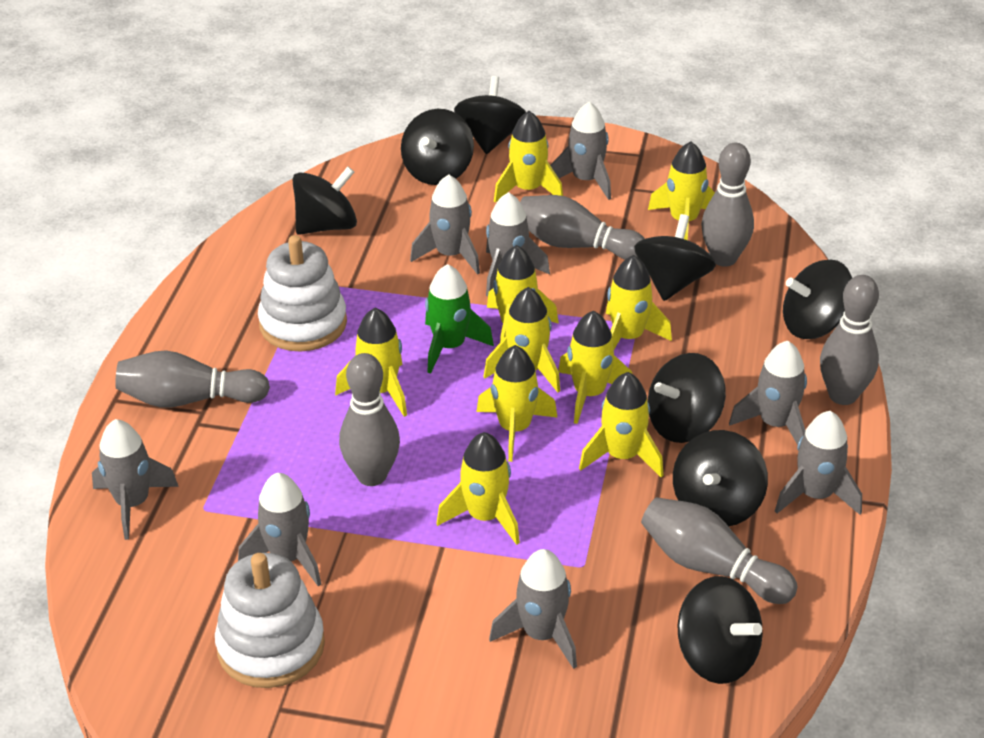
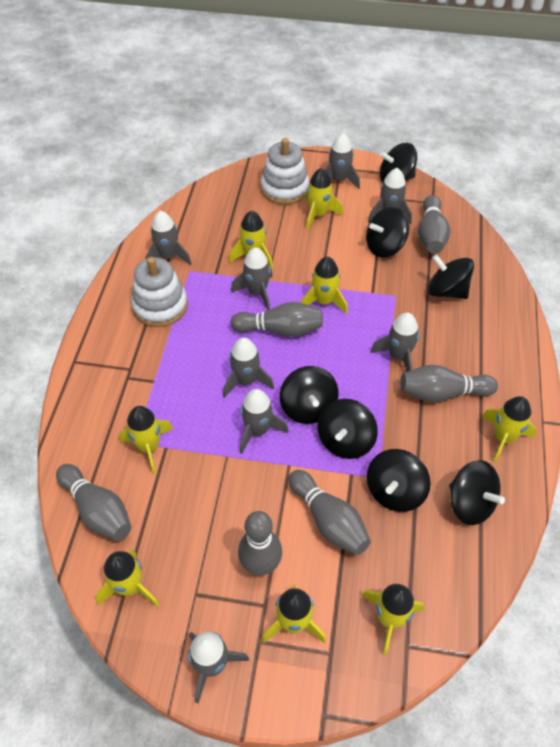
black spinning top: [292,167,357,235] [401,109,474,185] [454,76,526,154] [634,214,716,301] [648,353,726,443] [673,430,768,526] [677,576,763,684] [783,259,852,339] = 8 -> [280,366,339,424] [318,399,378,459] [366,207,409,258] [367,449,431,512] [380,143,417,183] [428,254,474,299] [449,460,505,525] = 7
green rocket: [425,264,494,374] = 1 -> none = 0
yellow rocket: [335,308,407,417] [437,432,520,545] [476,345,558,462] [483,287,560,392] [487,245,559,342] [494,111,563,203] [558,311,632,424] [579,372,663,478] [606,255,672,349] [648,141,715,240] = 10 -> [95,550,159,607] [119,406,173,474] [229,211,273,270] [262,584,326,643] [301,257,348,314] [305,168,343,230] [361,584,424,656] [482,396,536,463] = 8

